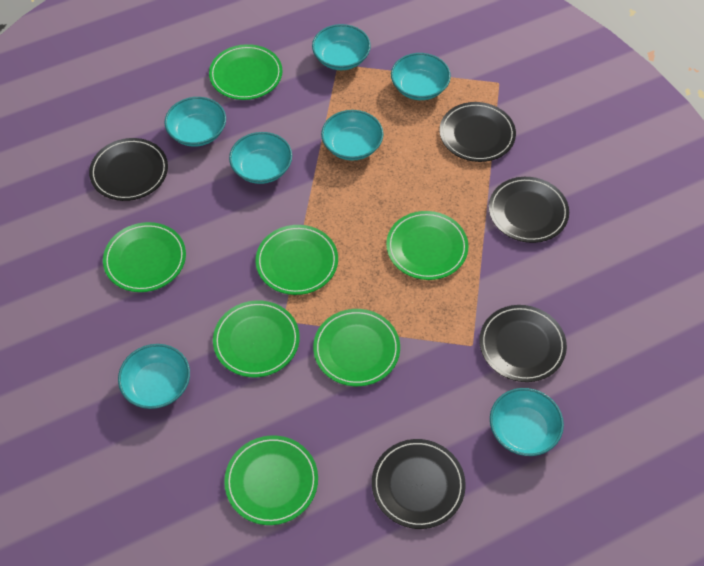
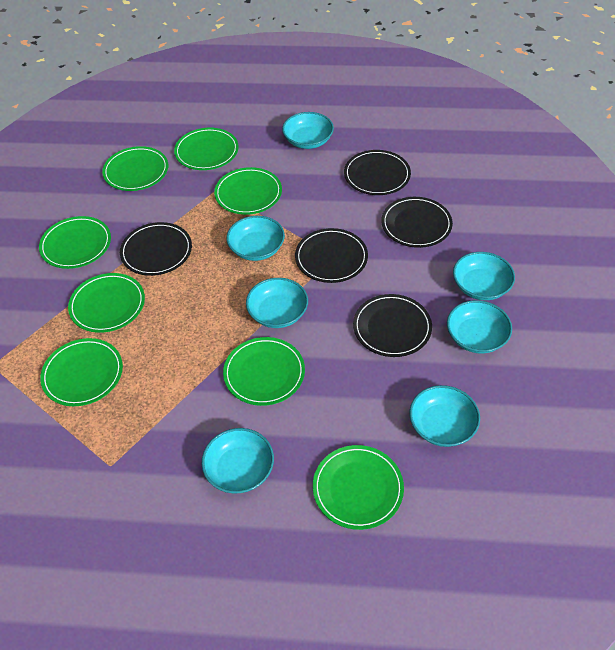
green plate: [103,222,186,292] [209,44,282,100] [213,300,300,377] [224,435,318,525] [256,225,338,295] [313,309,400,386] [386,211,469,280] = 7 -> [39,216,111,269] [40,338,123,406] [68,273,145,333] [102,146,168,191] [174,128,239,170] [214,167,282,215] [223,337,305,406] [313,445,404,530] = 8

